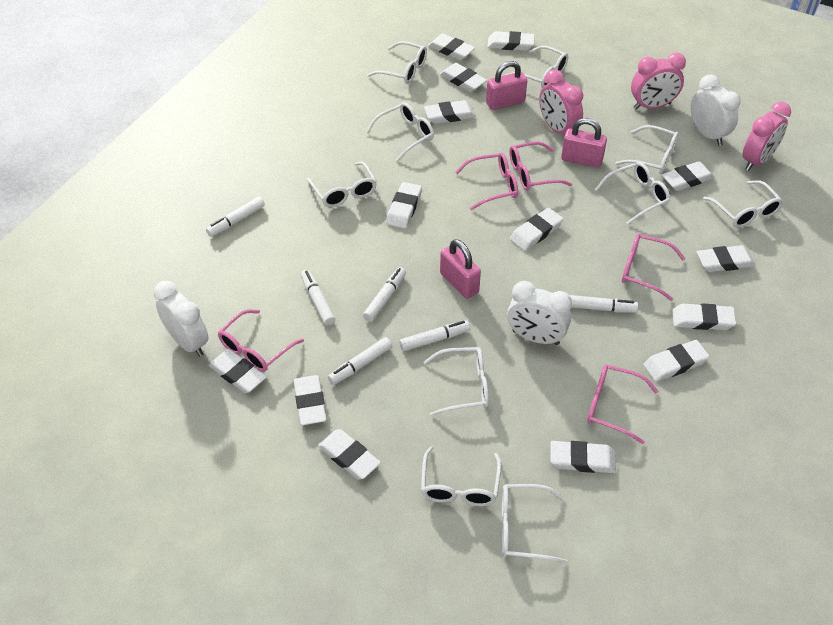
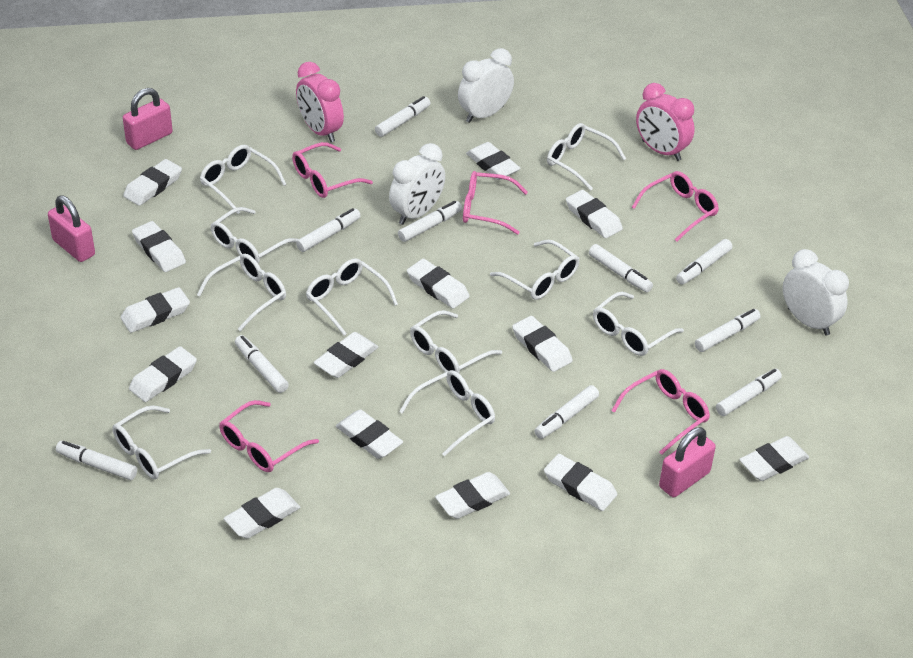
pink clock: [539,69,583,134] [631,53,686,109] [743,102,791,171] = 3 -> [296,62,344,142] [636,83,695,161] = 2
white marker: [206,197,265,237] [301,269,335,326] [328,337,392,385] [363,267,406,322] [399,320,470,351] [569,295,638,313] = 6 -> [56,441,137,480] [235,335,289,393] [296,208,361,252] [375,96,430,137] [398,201,462,242] [534,385,599,439] [589,244,653,292] [676,239,732,285] [695,309,761,352] [716,369,782,416] = 10

